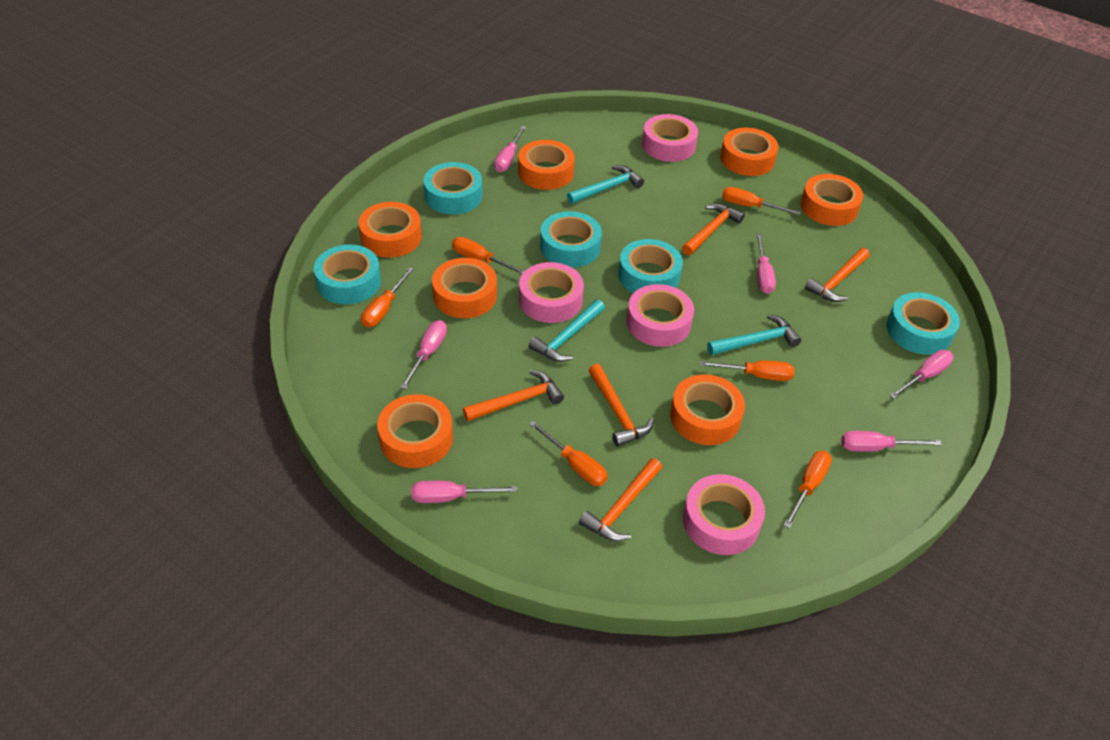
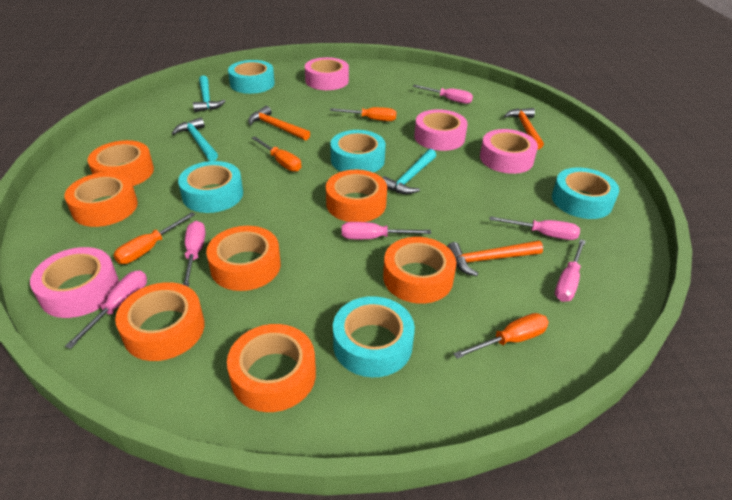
orange hammer: [463,370,564,421] [579,458,662,541] [588,364,654,447] [682,203,745,255] [805,248,870,302] = 5 -> [248,106,310,140] [447,241,543,276] [504,108,544,149] = 3
orange screwdriver: [361,267,414,327] [452,237,525,274] [529,421,607,486] [700,361,795,381] [722,187,800,215] [783,451,832,529] = 6 -> [113,212,195,264] [252,137,301,172] [330,107,397,121] [453,313,549,359] = 4

